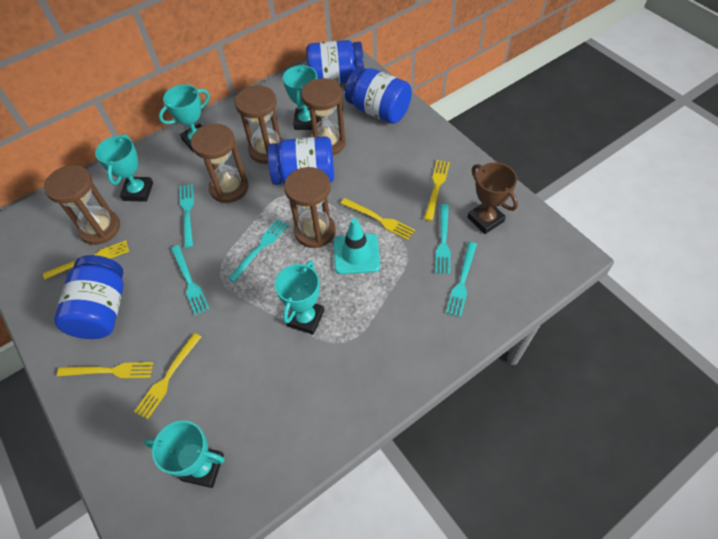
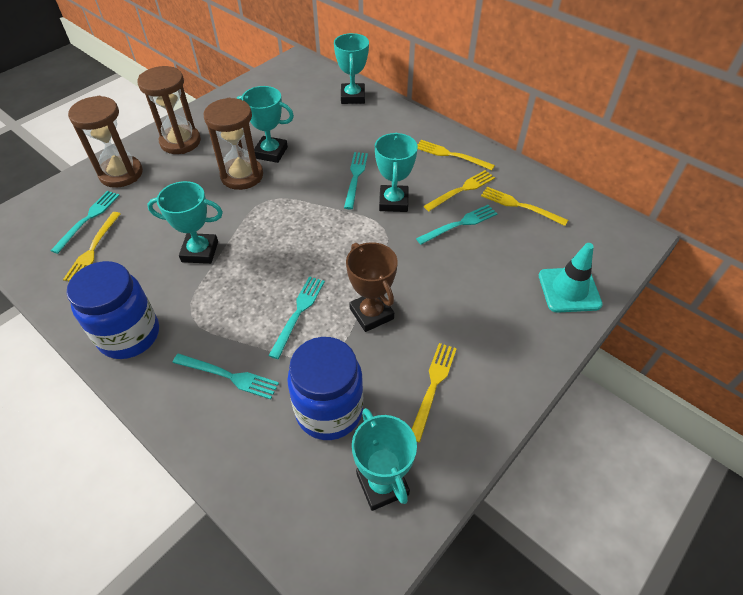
blue jar: [54,255,124,339] [268,136,334,185] [307,40,364,84] [345,67,412,124] = 4 -> [67,261,159,359] [287,337,363,440] = 2
brown hourglass: [44,165,120,245] [191,124,249,203] [235,86,283,164] [284,167,336,248] [301,78,346,155] = 5 -> [68,96,143,188] [138,66,201,154] [204,98,263,190] = 3

